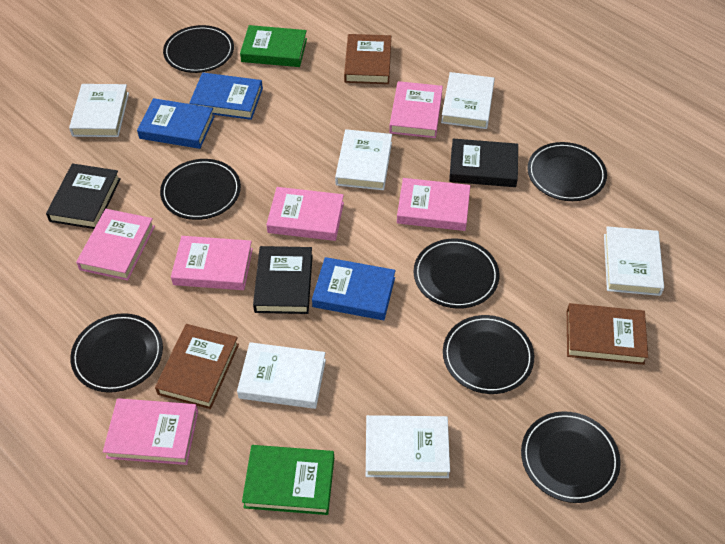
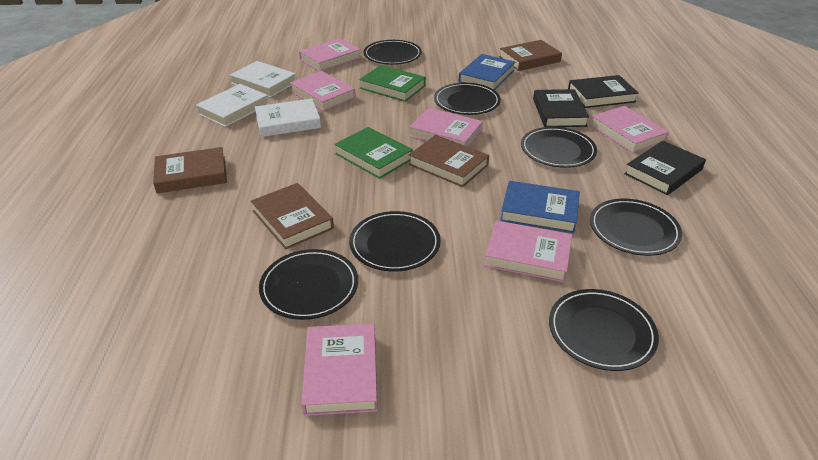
blue book: [137,98,215,149] [189,72,263,120] [312,257,396,320] = 3 -> [459,54,516,90] [500,181,580,233] = 2
brown book: [155,324,239,409] [344,34,391,84] [567,303,648,365] = 3 -> [153,147,227,193] [251,183,334,249] [409,135,489,187] [499,40,562,71] = 4
white book: [69,84,129,137] [237,342,326,409] [335,129,392,190] [366,415,450,478] [441,72,495,129] [604,226,664,296] = 6 -> [196,84,269,127] [230,61,297,98] [255,98,321,137] = 3

